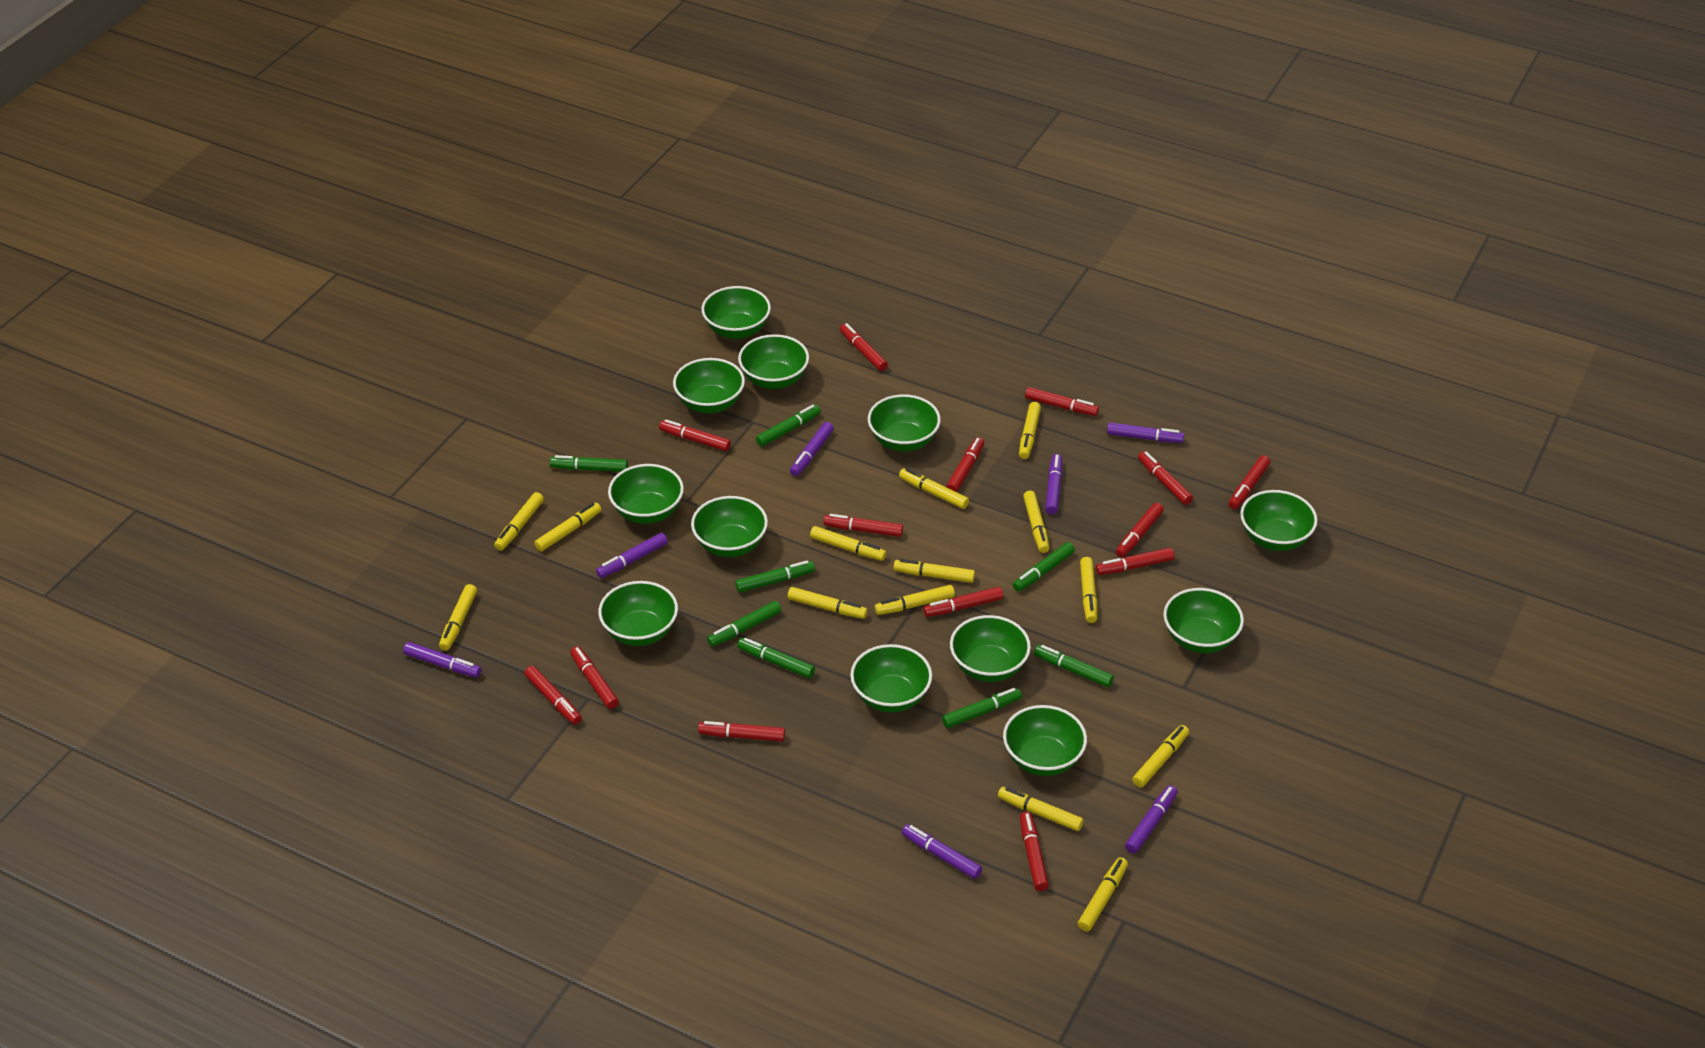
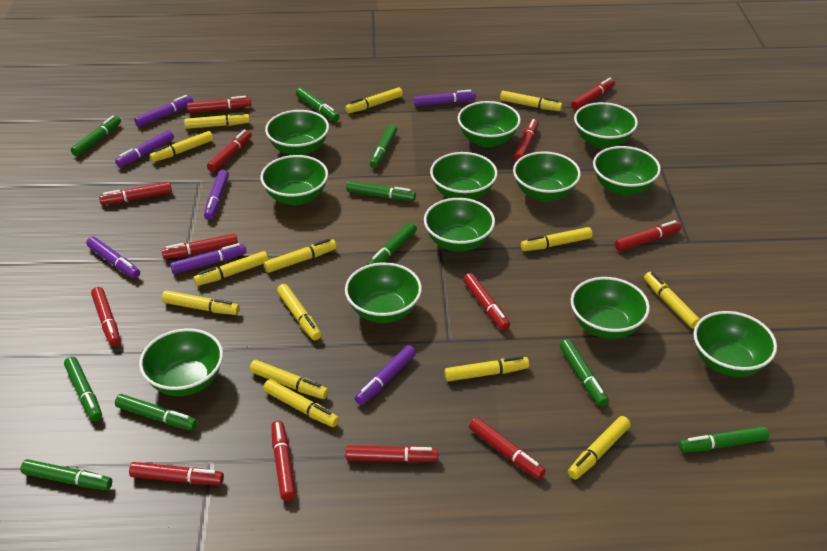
green marker: [550,455,628,472] [707,601,781,647] [735,560,815,593] [737,638,815,678] [756,405,821,447] [942,688,1022,728] [1013,542,1075,592] [1034,645,1114,687] = 8 -> [21,459,112,490] [64,357,102,421] [71,115,121,156] [115,394,197,430] [296,87,339,121] [346,181,416,201] [367,222,417,265] [370,124,397,168] [560,339,609,406] [679,426,769,453] = 10
red marker: [524,666,582,725] [570,646,619,709] [659,420,731,451] [698,721,785,742] [824,514,903,537] [840,323,888,371] [923,587,1003,617] [946,437,984,492] [1020,812,1049,891] [1025,387,1099,416] [1096,548,1174,575] [1116,503,1164,557] [1138,451,1193,505] [1228,455,1270,509] = 14 -> [91,287,120,346] [99,182,172,205] [129,462,224,485] [162,234,238,259] [187,96,251,113] [207,130,252,172] [271,420,296,501] [346,445,438,463] [463,273,510,330] [469,417,546,479] [514,119,538,161] [571,78,615,110] [615,220,681,251] = 13

